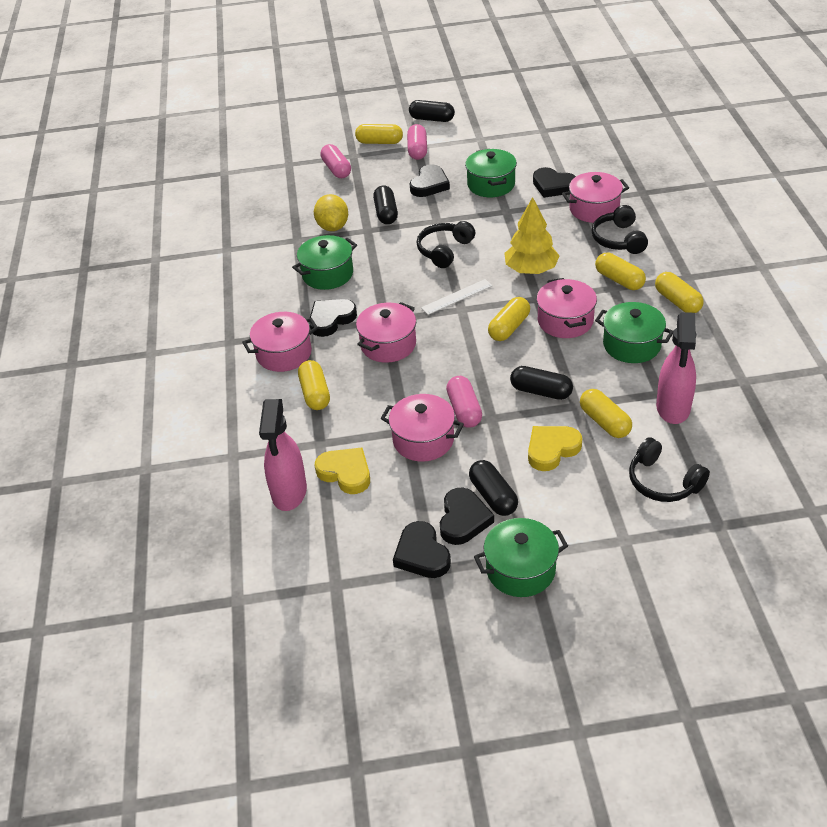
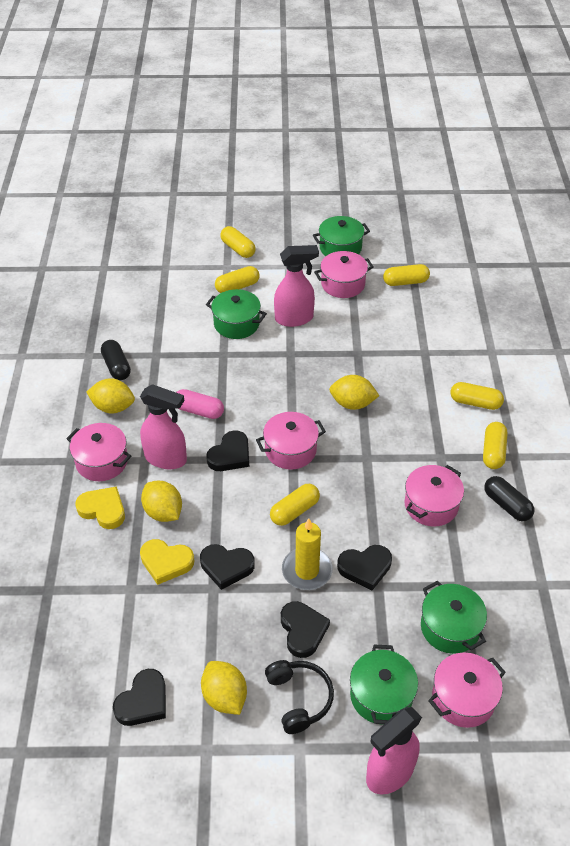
black capsule: [373,185,398,224] [409,100,455,122] [469,460,518,516] [510,366,573,400] = 4 -> [101,340,131,380] [484,476,535,521] = 2
black headphones: [417,221,475,268] [591,205,648,254] [629,437,710,502] = 3 -> [265,660,334,734] = 1
pink capsule: [320,144,351,178] [407,124,427,160] [446,376,482,428] = 3 -> [176,389,224,419] = 1
pink spray bottle: [259,399,307,511] [656,312,696,424] = 2 -> [140,384,187,469] [274,245,319,327] [366,707,422,795] = 3
white ruler: [421,279,492,315] = 1 -> none = 0
yellow candle: none = 0 -> [282,519,333,590] = 1
yellow lemon: [314,194,348,231] = 1 -> [86,378,135,414] [141,481,182,522] [201,661,247,715] [329,375,379,410] = 4
yellow tree: [504,197,560,274] = 1 -> none = 0

